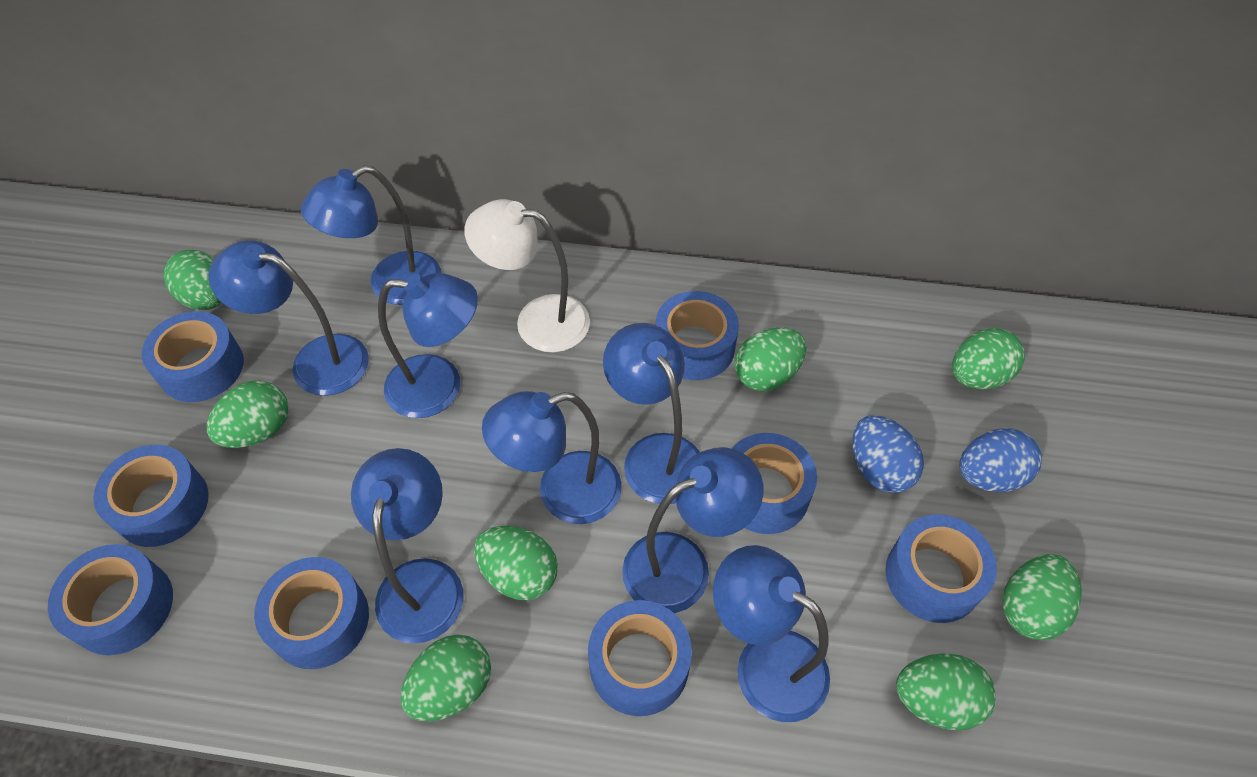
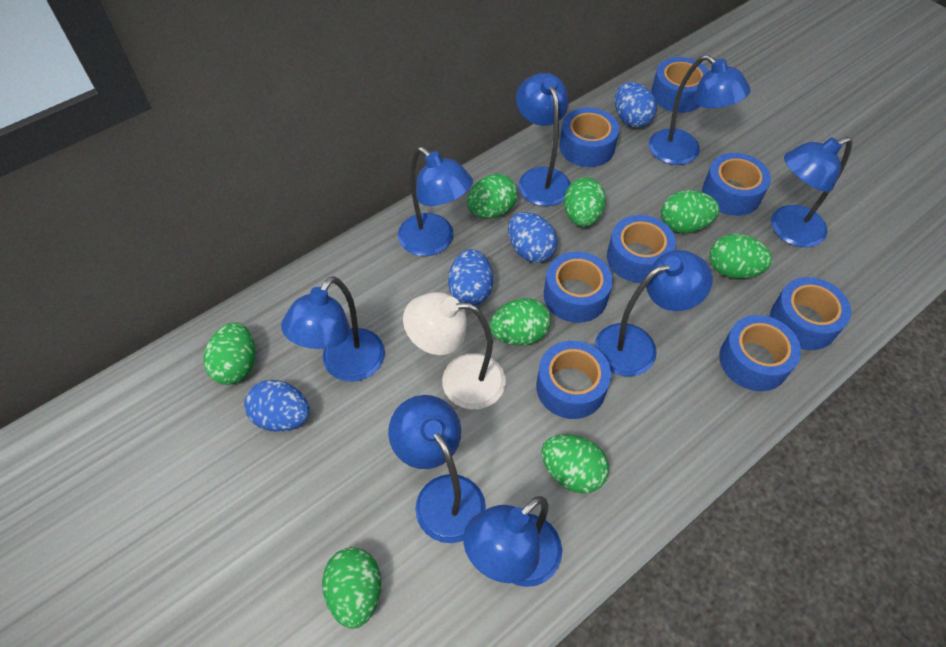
blue egg: [853,415,924,493] [959,429,1042,492] = 2 -> [244,380,310,432] [448,249,493,305] [508,212,558,263] [615,82,657,128] = 4

